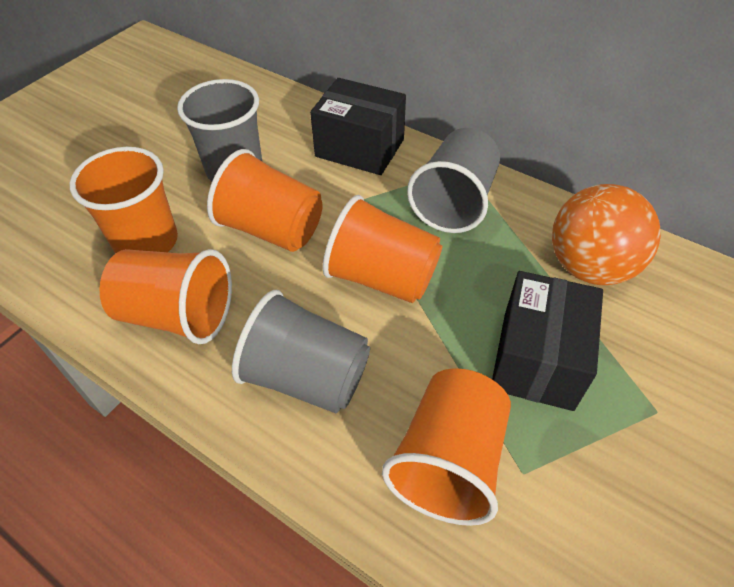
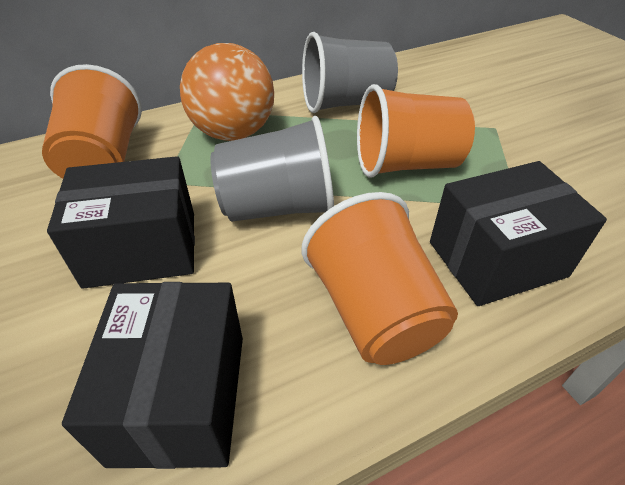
black box: [310,78,406,175] [492,271,603,411] = 2 -> [47,156,195,289] [62,282,243,469] [430,161,607,306] = 3
grey cup: [177,79,262,181] [232,290,370,413] [407,128,500,233] = 3 -> [210,116,334,222] [302,32,398,113] = 2
orange cup: [69,147,178,253] [100,249,232,344] [207,149,323,252] [322,195,442,303] [382,368,511,526] = 5 -> [42,64,142,178] [301,192,458,365] [357,84,475,178] = 3

